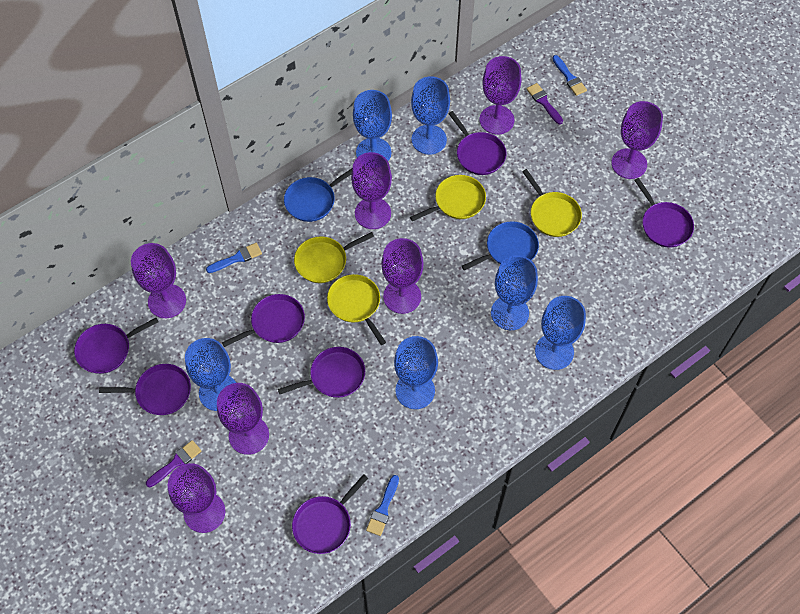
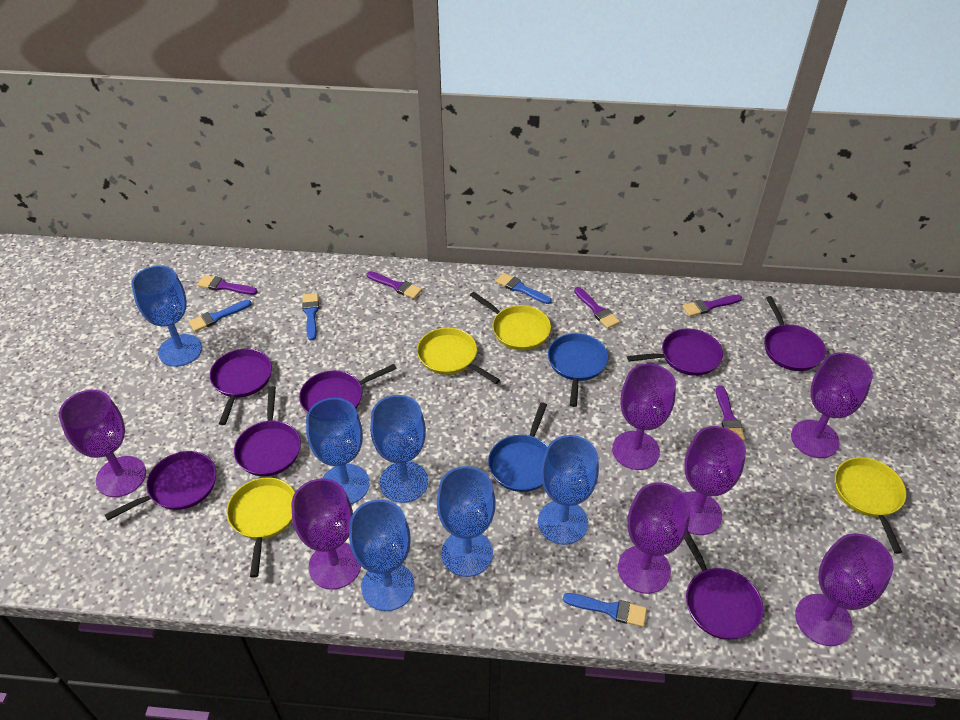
blue brush: [206,243,262,273] [366,475,399,536] [552,55,587,96] = 3 -> [189,300,252,332] [302,293,319,340] [495,273,552,304] [563,593,647,627] = 4
purple brush: [146,440,201,487] [526,83,563,125] = 2 -> [197,275,257,295] [367,271,422,299] [574,287,620,329] [682,295,742,317] [716,385,745,441] = 5

